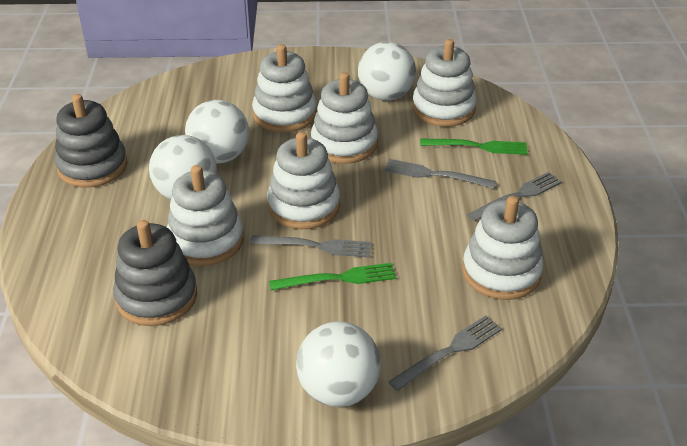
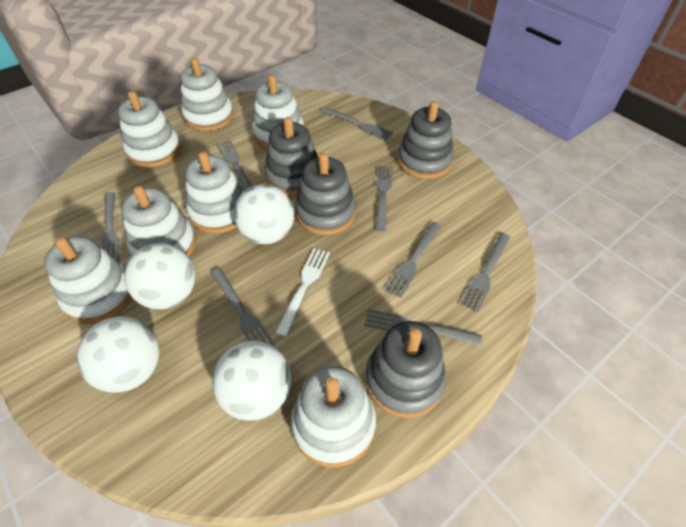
green fork: [269,263,396,290] [420,139,528,155] = 2 -> none = 0
grey fork: [250,235,372,258] [384,159,496,189] [388,316,502,391] [467,172,562,222] = 4 -> [100,192,119,262] [211,268,275,346] [217,140,252,191] [321,107,393,141] [364,309,482,346] [375,166,393,232] [384,222,441,298] [460,233,510,312] = 8
grey stacking toy: [55,94,127,187] [113,220,197,326] = 2 -> [265,117,318,196] [295,153,356,235] [365,321,446,418] [397,101,454,179] = 4
white fork: none = 0 -> [275,248,330,337] = 1
white stacking toy: [167,165,244,266] [252,44,317,133] [267,132,340,229] [311,72,378,164] [412,39,477,127] [462,196,543,300] = 6 -> [44,236,132,324] [118,91,181,168] [121,186,196,257] [180,58,234,131] [185,152,244,234] [252,75,304,149] [291,366,376,467] = 7

